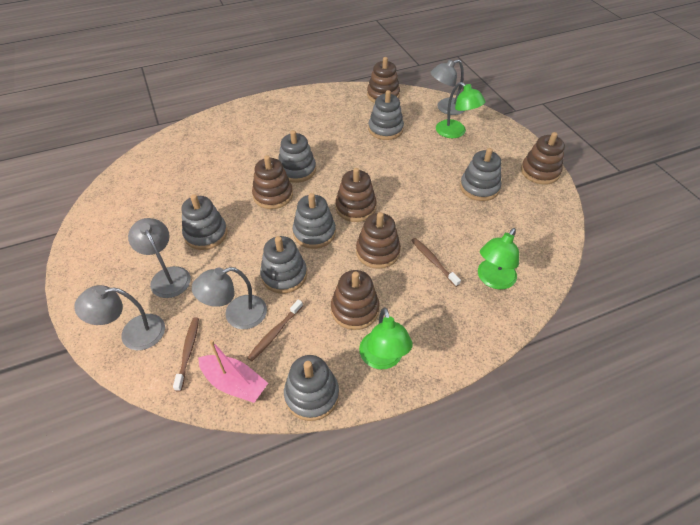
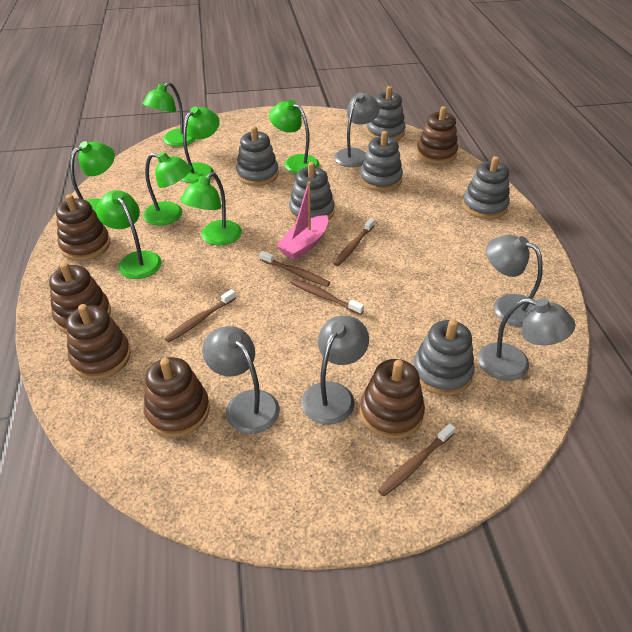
brown toothbrush: [173,318,199,391] [247,299,303,361] [411,238,461,287] = 3 -> [165,289,236,343] [260,251,330,287] [290,278,364,315] [333,218,375,266] [378,423,455,497] = 5
green lamp: [359,307,413,369] [436,82,486,138] [478,228,519,290] = 3 -> [70,141,115,214] [96,190,162,279] [143,82,196,146] [143,152,192,226] [180,172,242,246] [182,107,220,183] [269,100,319,174] = 7
grey lamp: [74,285,165,350] [128,218,191,298] [192,267,267,329] [430,59,464,115] = 4 -> [202,326,280,434] [301,316,369,425] [334,92,380,167] [478,298,575,381] [486,235,543,327] = 5
grey stacking toy: [182,194,227,250] [260,236,307,294] [278,130,316,183] [284,355,339,421] [292,193,336,249] [368,90,404,140] [460,148,501,201] = 7 -> [236,126,279,186] [289,162,335,221] [360,131,403,191] [367,86,406,140] [413,319,475,396] [462,156,510,219] = 6

